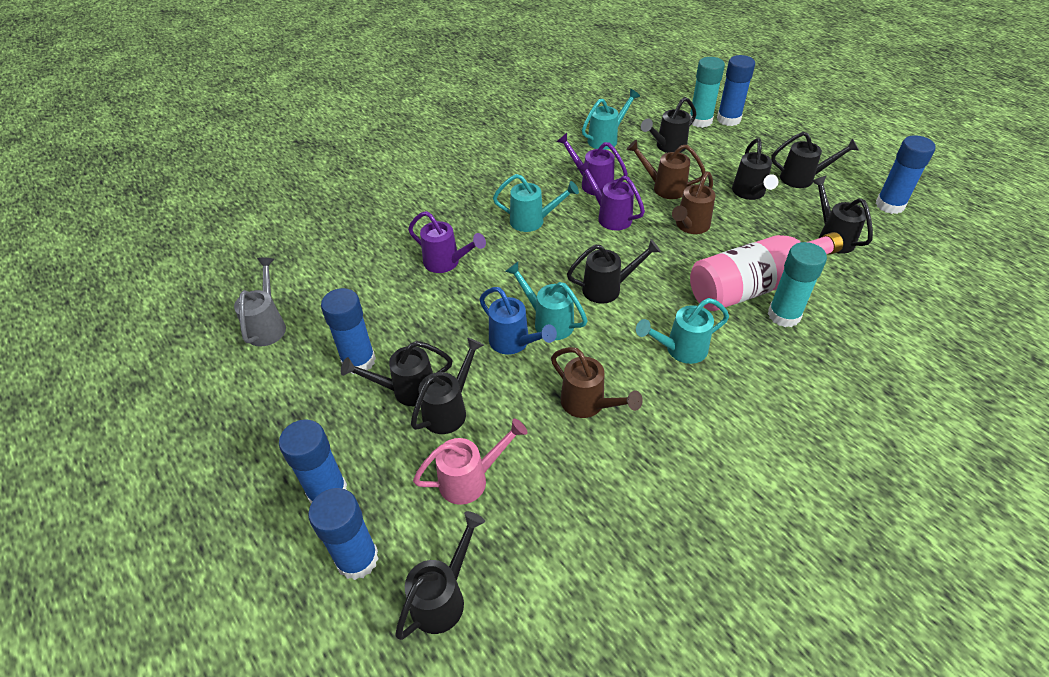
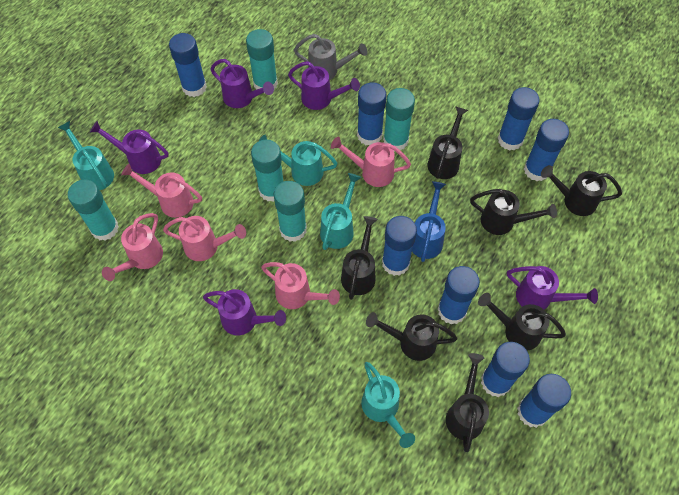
black watering can: [341,341,453,406] [395,511,485,640] [411,338,484,434] [567,239,661,304] [641,97,696,153] [732,138,778,200] [771,132,859,188] [812,175,873,254] = 8 -> [341,216,378,300] [366,312,458,361] [427,106,468,179] [446,353,489,452] [470,189,557,235] [478,293,566,351] [541,165,622,216] = 7
blue glue stick: [279,419,347,503] [308,488,379,580] [321,288,376,374] [717,55,755,126] [875,135,936,214] = 5 -> [169,33,207,97] [357,83,387,146] [382,216,417,276] [437,266,480,325] [481,342,530,397] [498,87,540,151] [517,374,571,428] [524,119,569,181] = 8
brown watering can: [551,347,643,418] [626,140,706,199] [672,171,715,234] = 3 -> none = 0
pink bottle: [690,232,843,311] = 1 -> none = 0
pink watering can: [413,418,527,505] = 1 -> [102,213,163,281] [121,164,202,218] [163,216,246,261] [261,262,340,309] [331,136,411,187] = 5
purple watering can: [408,211,486,273] [557,133,628,195] [577,161,645,230] = 3 -> [90,121,169,174] [203,289,286,335] [210,59,274,108] [288,61,360,110] [507,266,598,310] = 5
turquoise glue stick: [690,57,725,128] [768,242,827,327] = 2 -> [68,179,119,241] [246,29,278,90] [251,139,283,202] [274,181,307,242] [383,88,415,150] = 5

